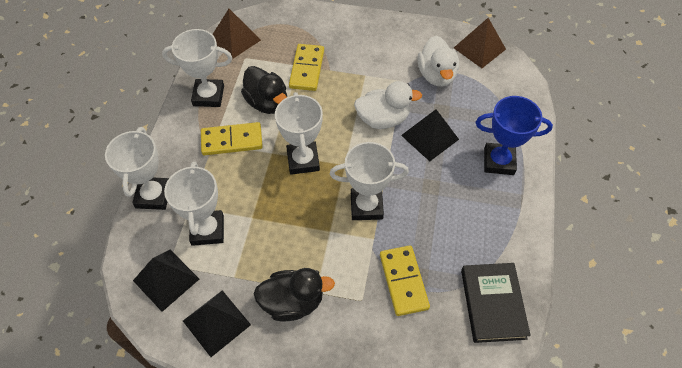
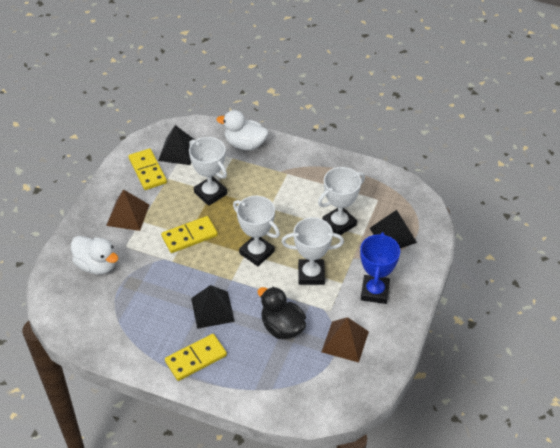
black book: [461,263,531,343] = 1 -> none = 0
black duck: [241,66,287,114] [254,268,335,321] = 2 -> [257,287,306,339] = 1
white trophy: [105,127,169,210] [162,29,232,107] [164,161,224,246] [275,92,323,175] [330,142,409,220] = 5 -> [189,137,227,206] [233,196,280,266] [281,217,344,285] [318,167,365,235] = 4

